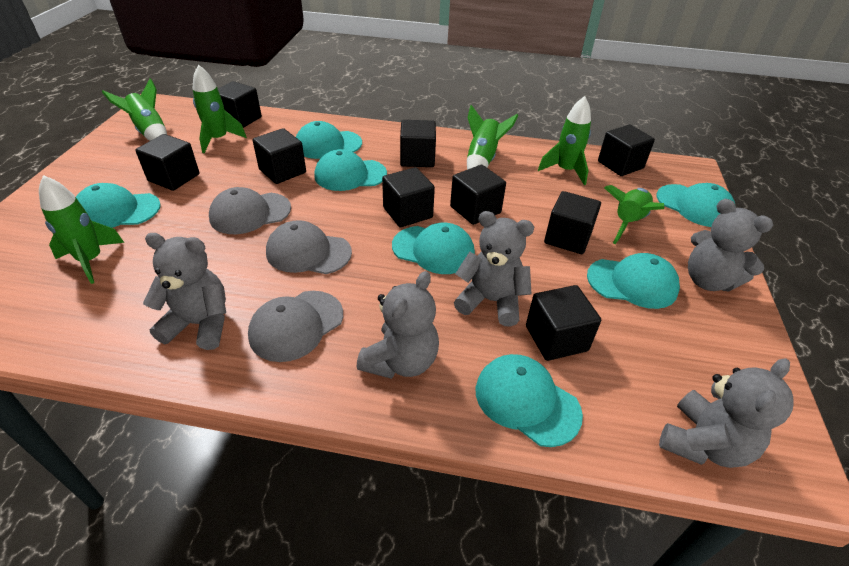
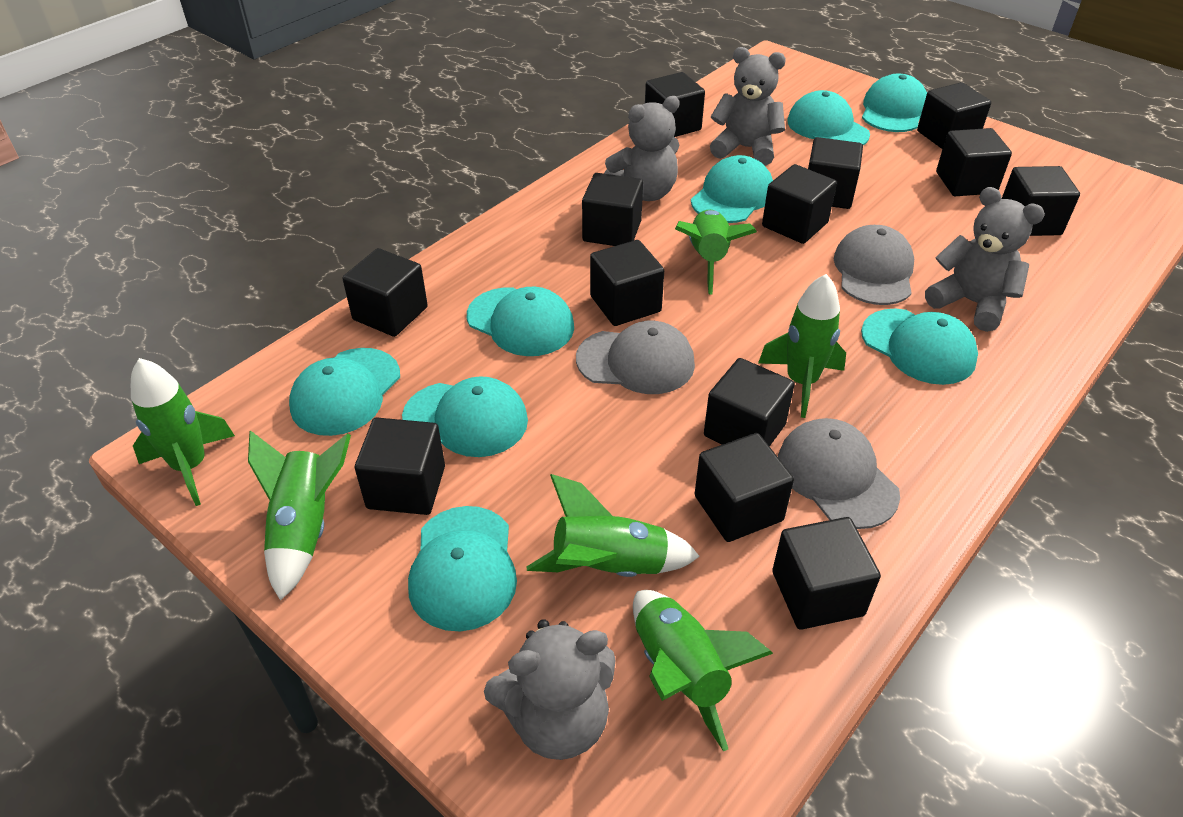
black cube: [135,134,200,191] [218,81,262,128] [252,128,306,184] [382,167,435,227] [400,120,436,167] [450,165,506,225] [526,285,601,361] [544,191,601,254] [598,125,655,176] = 9 -> [343,248,428,337] [355,418,445,515] [582,173,643,246] [590,240,664,326] [645,72,705,137] [695,433,794,542] [704,358,795,447] [762,164,837,244] [772,517,881,630] [808,137,863,209] [917,82,991,149] [936,128,1012,196] [1002,166,1080,236] = 13
grey teddy bear: [143,233,226,350] [357,271,439,379] [454,211,534,327] [659,358,794,468] [688,199,773,291] = 5 -> [484,619,616,760] [604,96,680,201] [710,47,786,166] [925,187,1045,332] = 4
turquoise cap: [76,183,161,228] [296,121,362,159] [314,149,387,191] [392,223,475,274] [476,354,583,447] [587,253,680,309] [657,183,735,227] = 7 -> [289,348,400,436] [402,376,528,457] [408,506,517,631] [467,287,574,356] [691,155,773,223] [787,90,870,145] [861,309,978,385] [862,74,927,132] = 8

